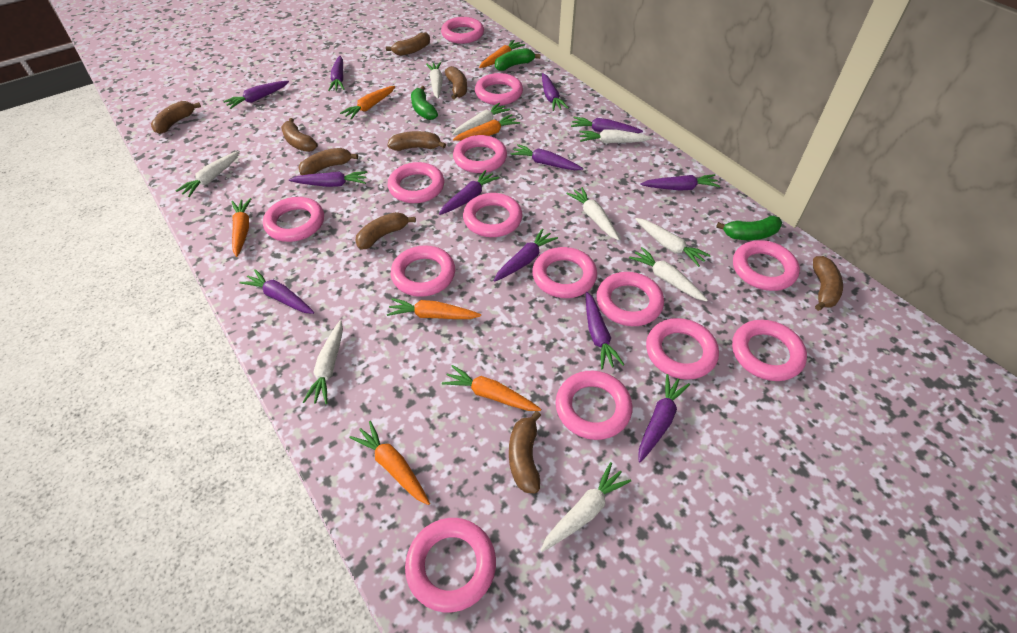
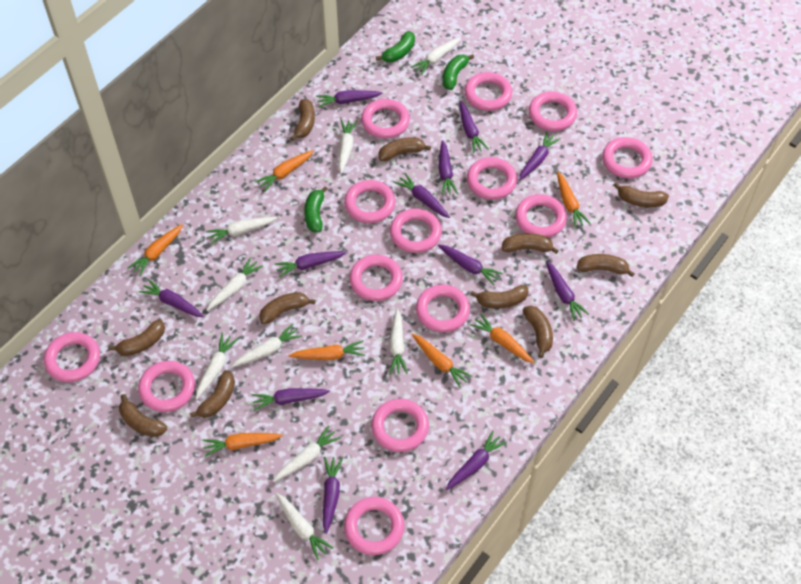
brown banana: [151,101,201,134] [281,118,318,152] [298,148,358,175] [356,212,416,250] [386,32,430,56] [388,131,446,151] [445,66,467,100] [509,411,541,493] [813,256,843,311] = 9 -> [109,319,165,356] [119,394,167,437] [190,370,235,418] [259,292,315,324] [290,99,315,141] [379,137,431,161] [470,285,528,309] [501,233,559,254] [523,306,553,358] [576,254,635,277] [613,182,669,207] = 11

